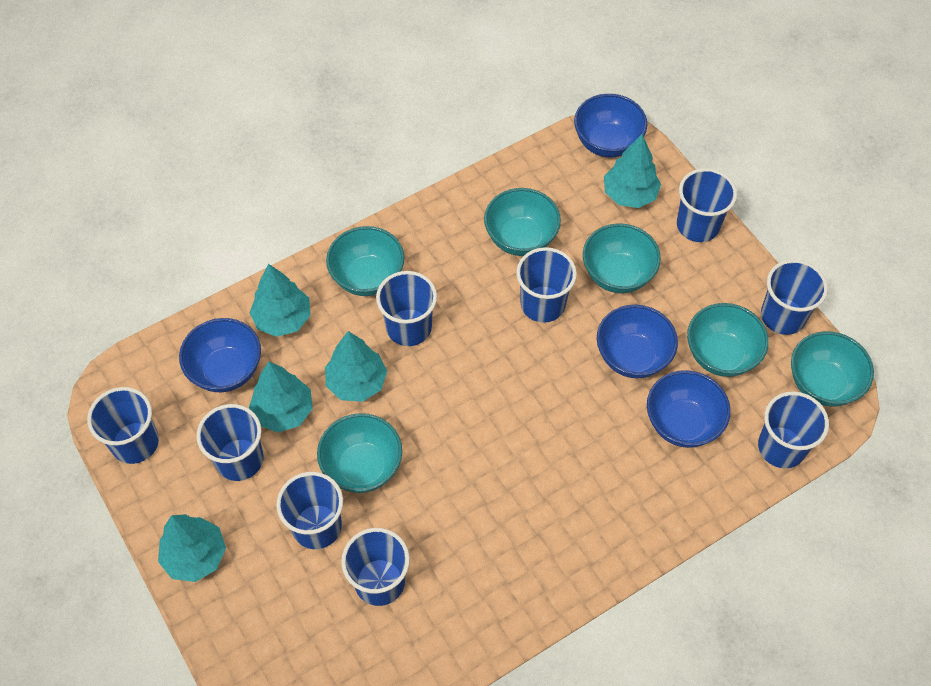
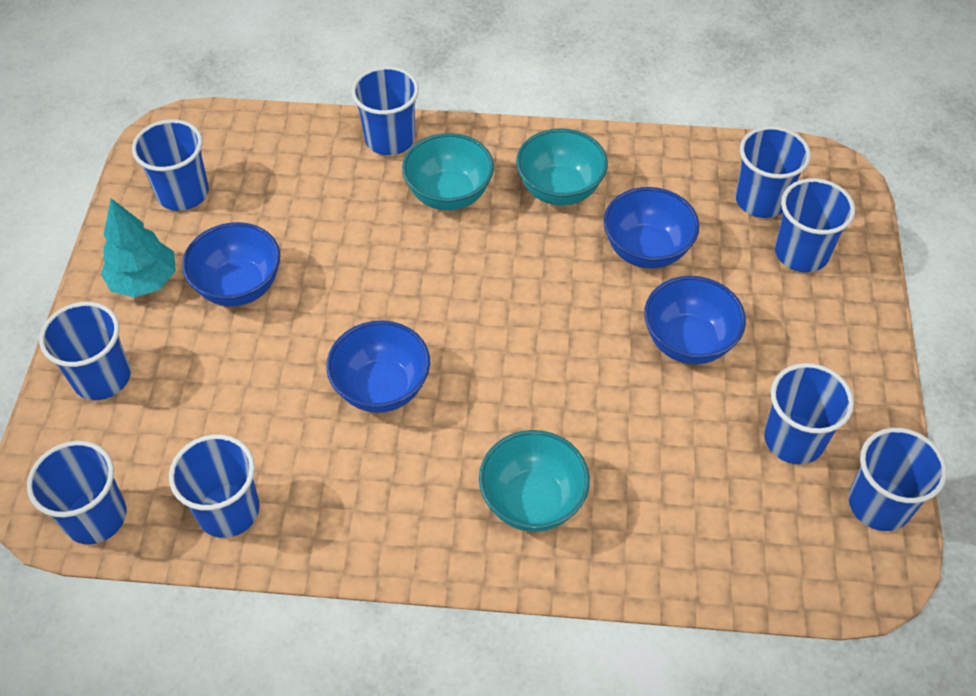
turquoise bowl: [317,413,402,493] [326,226,404,296] [484,188,561,256] [583,223,661,293] [687,303,769,377] [791,331,874,406] = 6 -> [402,133,494,210] [479,430,590,532] [516,128,608,205] = 3
turquoise tree: [158,514,226,582] [249,362,313,432] [250,264,310,337] [325,331,387,402] [604,134,661,208] = 5 -> [101,198,176,298] = 1

